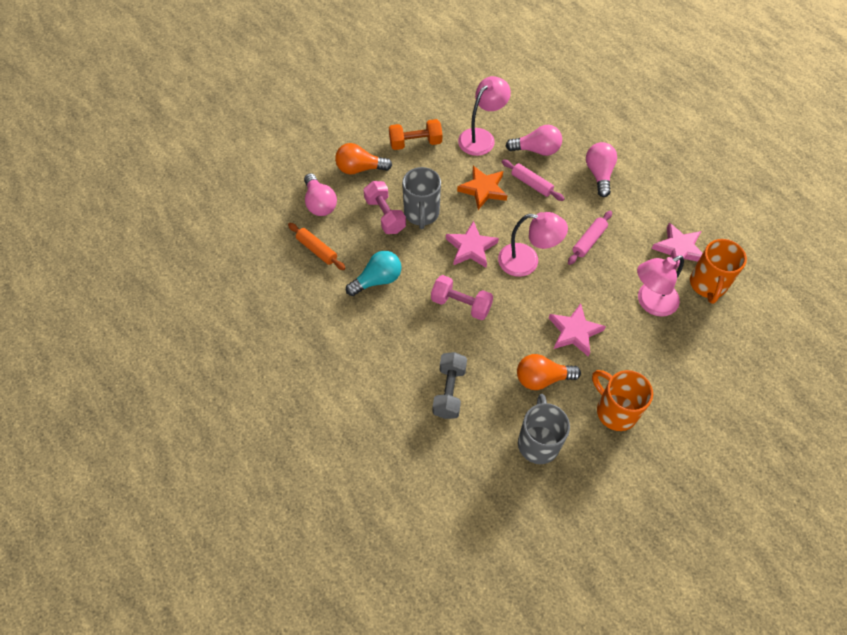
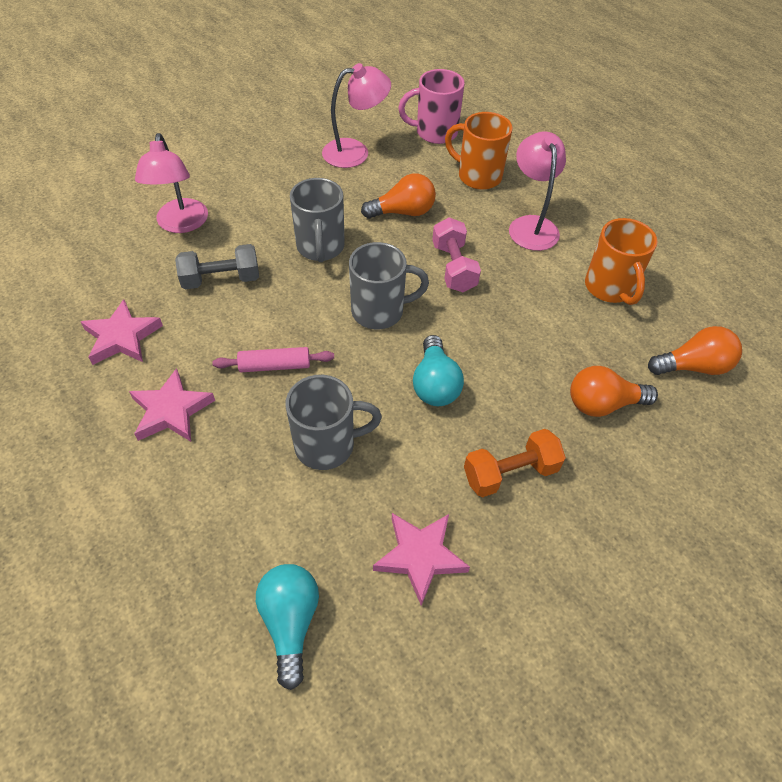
grey mug: [402,167,441,229] [518,394,570,464] = 2 -> [285,375,382,470] [290,178,345,262] [349,242,429,329] = 3
orange light bulb: [335,143,392,174] [517,354,581,390] = 2 -> [361,173,436,219] [570,366,658,417] [648,326,742,375] = 3
orange rolling pin: [288,223,346,270] = 1 -> none = 0
orange star: [457,166,507,210] = 1 -> none = 0
pink dumbbell: [364,181,406,234] [431,275,493,320] = 2 -> [432,217,481,292] = 1
pink light bulb: [304,173,337,216] [506,125,562,156] [586,142,617,197] = 3 -> none = 0
pink mug: none = 0 -> [398,69,465,144] = 1
pink rolling pin: [502,159,565,201] [568,211,612,265] = 2 -> [212,347,334,372] = 1
turquoise light bulb: [346,251,401,296] = 1 -> [256,564,319,690] [413,335,464,406] = 2

